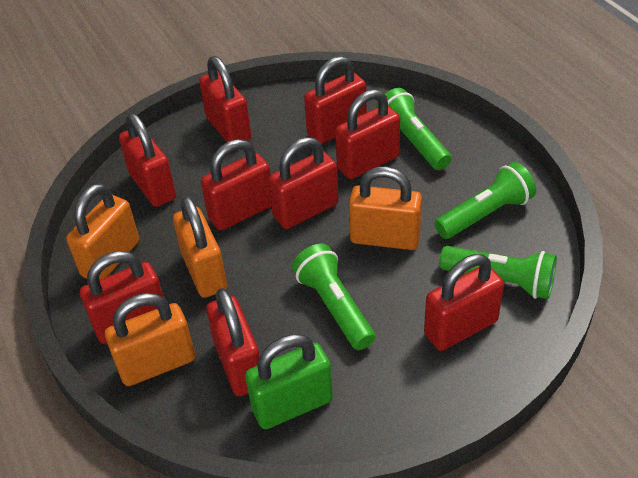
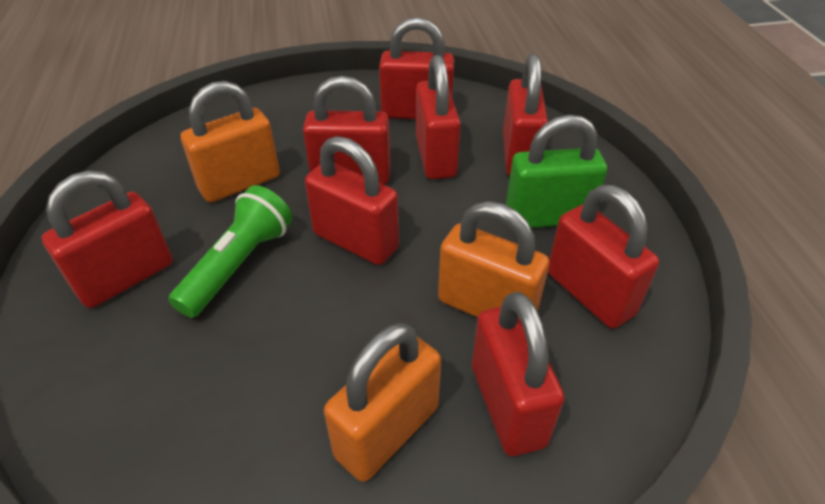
green flashlight: [292,244,375,350] [376,88,452,170] [434,162,536,239] [439,246,557,299] = 4 -> [168,185,292,318] = 1
orange padlock: [66,183,139,280] [105,293,195,386] [173,196,227,298] [349,166,422,250] = 4 -> [181,81,280,202] [324,323,441,482] [438,201,550,318] = 3
red padlock: [80,251,164,344] [119,113,176,207] [199,56,251,142] [201,139,271,231] [206,288,260,396] [268,137,339,229] [304,56,367,144] [335,89,400,179] [424,254,504,351] = 9 -> [42,170,173,308] [303,76,391,184] [305,136,399,265] [379,17,454,119] [416,55,461,179] [472,292,565,456] [503,54,548,176] [548,185,659,329] = 8

